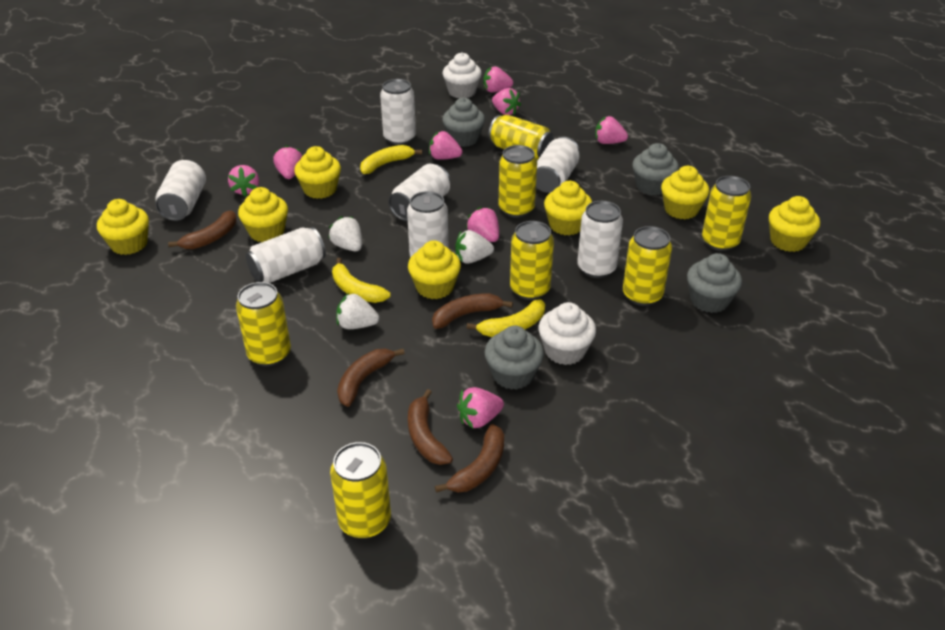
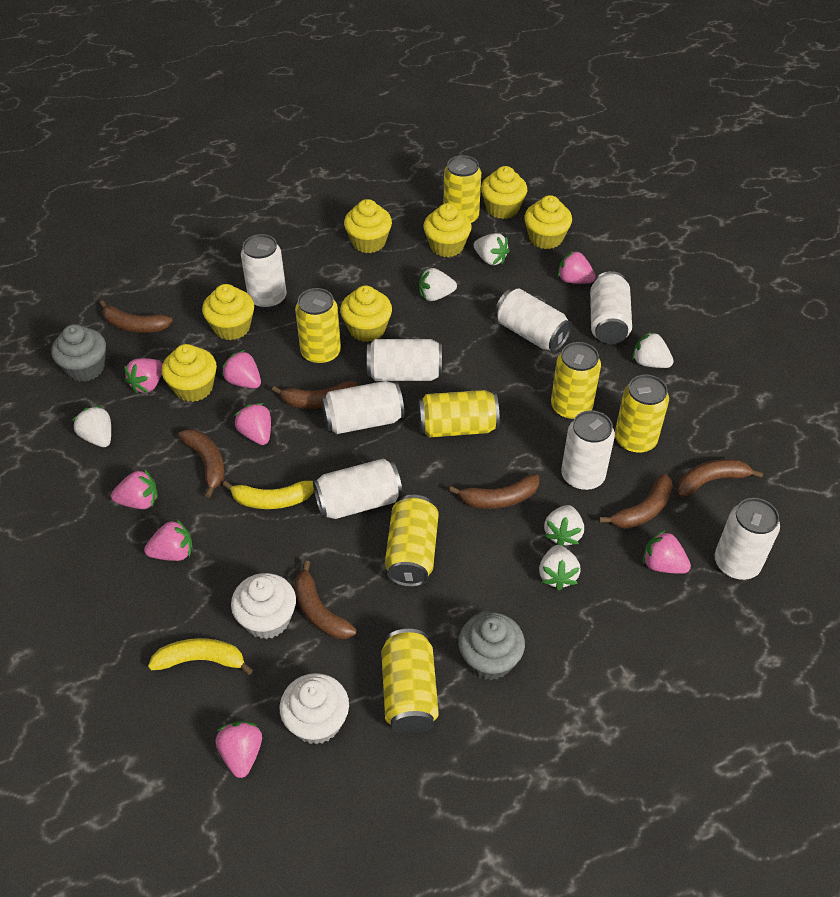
brown banana: [168,210,236,249] [337,349,405,407] [408,389,453,465] [432,293,513,329] [435,424,504,493] = 5 -> [99,300,173,333] [178,429,225,498] [272,381,358,409] [294,561,357,639] [449,474,539,509] [599,473,673,529] [677,459,763,498] = 7
grey cupcake: [443,98,485,147] [485,326,544,390] [632,143,679,195] [687,253,742,313] = 4 -> [51,324,106,382] [458,612,525,680] = 2
white can: [155,160,206,221] [246,227,326,283] [380,79,416,145] [388,164,450,221] [407,191,449,257] [536,137,580,193] [577,201,623,278] = 7 -> [241,234,286,309] [313,458,402,519] [321,381,405,434] [367,339,442,381] [495,288,572,352] [561,410,615,491] [590,271,632,344] [715,498,780,580] = 8
white strawberry: [328,216,362,251] [336,293,379,329] [455,230,494,264] = 3 -> [72,405,111,447] [419,268,457,301] [473,233,510,265] [539,545,581,591] [544,505,584,546] [632,331,674,368] = 6
yellow banana: [332,258,391,303] [360,145,422,174] [467,299,545,337] = 3 -> [148,638,253,675] [223,481,314,509] = 2

